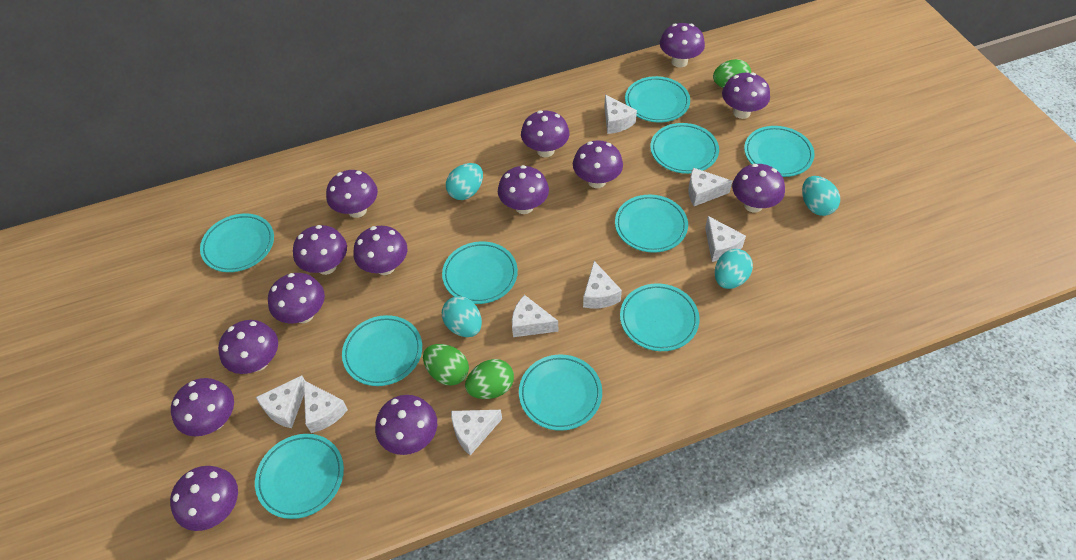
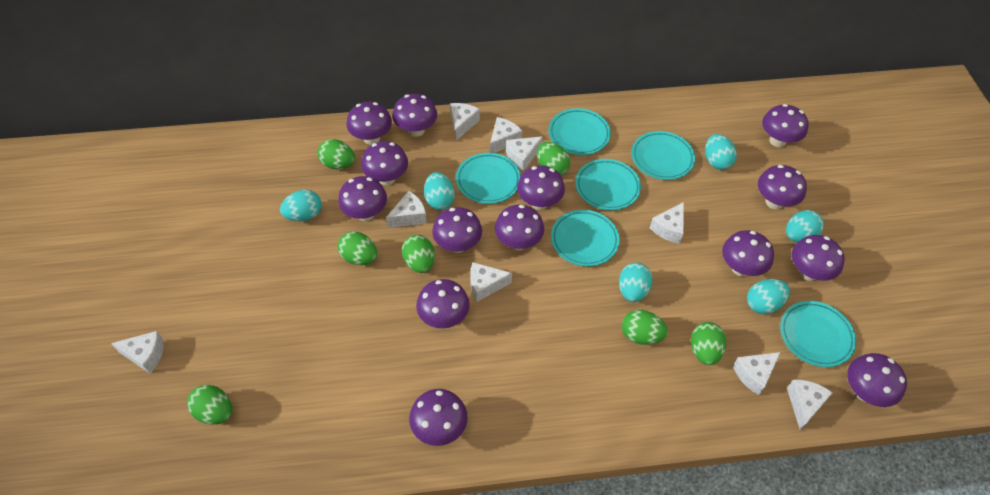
green egg: [423,344,469,386] [465,359,514,399] [713,59,751,88] = 3 -> [187,385,232,425] [318,139,355,169] [338,231,377,265] [402,235,435,273] [537,142,570,175] [622,310,668,345] [691,322,726,365] = 7
turquoise egg: [442,296,482,337] [446,163,483,200] [715,249,753,289] [802,176,840,216] = 4 -> [280,190,322,222] [424,172,455,210] [619,262,653,302] [705,134,737,170] [747,279,790,314] [786,210,824,242] = 6
turquoise plate: [200,214,274,272] [255,434,344,519] [342,315,422,386] [442,241,518,304] [519,354,602,431] [615,195,688,253] [620,283,700,351] [625,76,690,122] [650,123,719,174] [744,126,815,177] = 10 -> [456,153,521,204] [548,108,611,155] [551,210,620,266] [575,159,641,210] [631,131,695,180] [780,301,856,367] = 6
white cheese: [256,376,305,428] [304,381,348,433] [451,410,502,455] [512,295,558,337] [583,261,622,308] [604,94,637,134] [688,168,732,206] [705,216,746,262] = 8 -> [111,331,164,374] [386,191,427,228] [450,103,480,140] [470,262,512,302] [490,117,522,153] [506,136,543,171] [650,202,684,244] [733,352,781,395] [787,380,833,430] = 9

